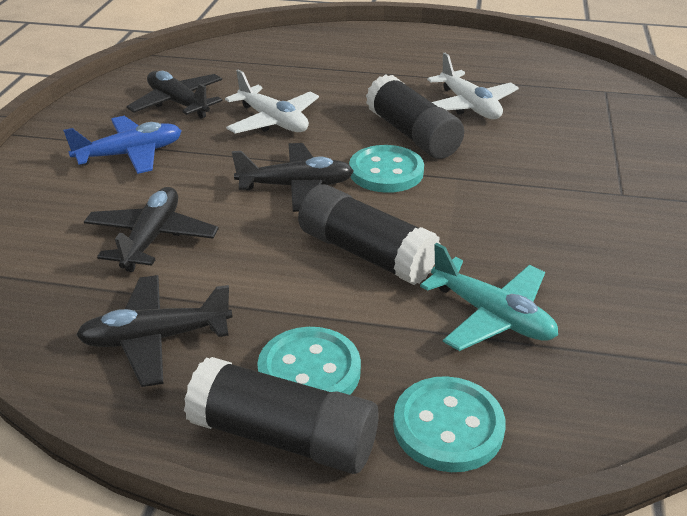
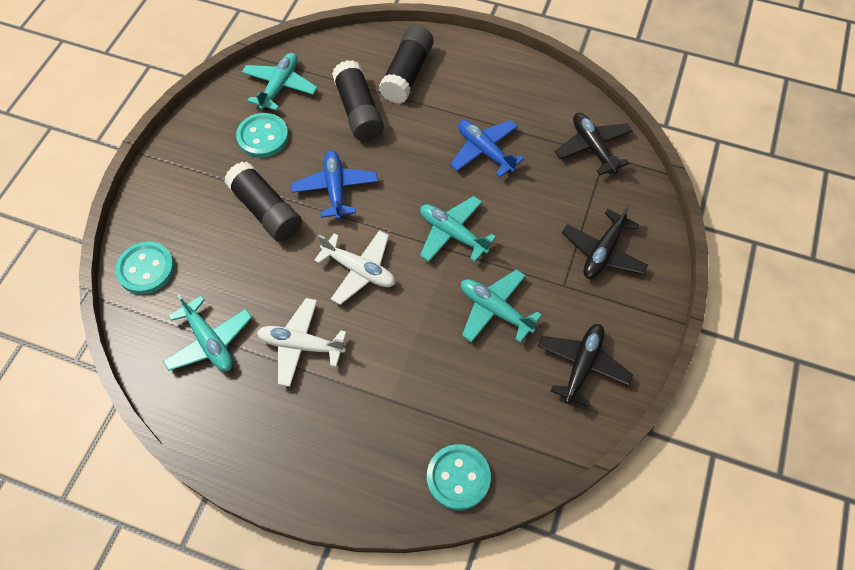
black plane: [76,275,232,387] [84,187,219,272] [126,71,222,119] [232,143,354,212] = 4 -> [538,324,633,407] [555,113,632,175] [562,203,648,279] = 3
blue plane: [63,116,181,174] = 1 -> [291,150,378,220] [450,120,524,178] = 2
turquoise plane: [420,243,558,351] = 1 -> [162,293,252,371] [242,53,318,111] [420,196,496,262] [461,269,542,343] = 4

